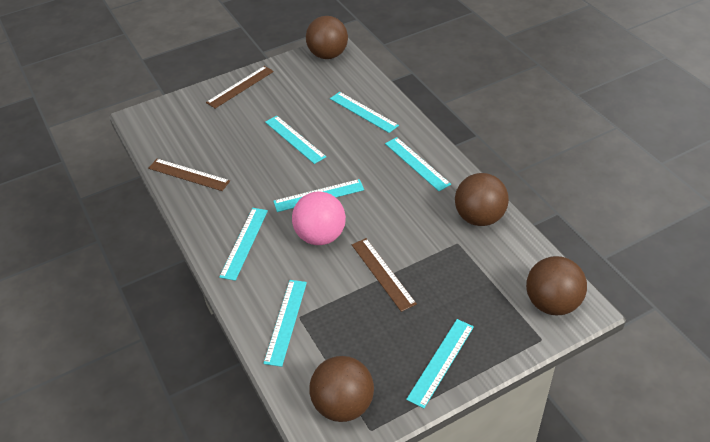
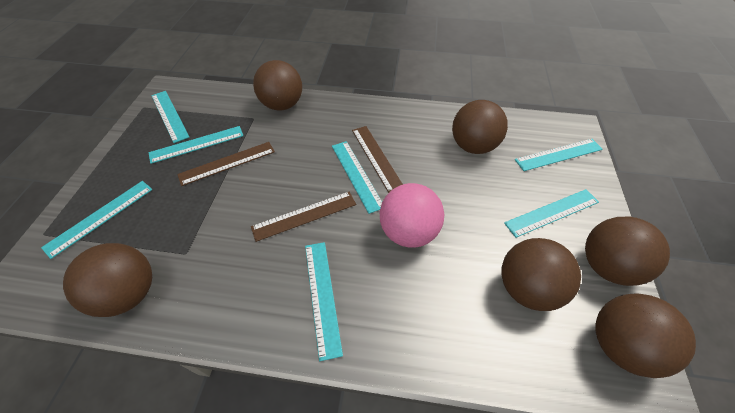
brown ball: [306,16,348,59] [310,356,374,422] [455,173,509,226] [526,256,587,315] = 4 -> [63,243,152,317] [253,60,302,111] [452,100,508,154] [501,238,581,311] [585,217,670,286] [595,293,696,378] = 6

